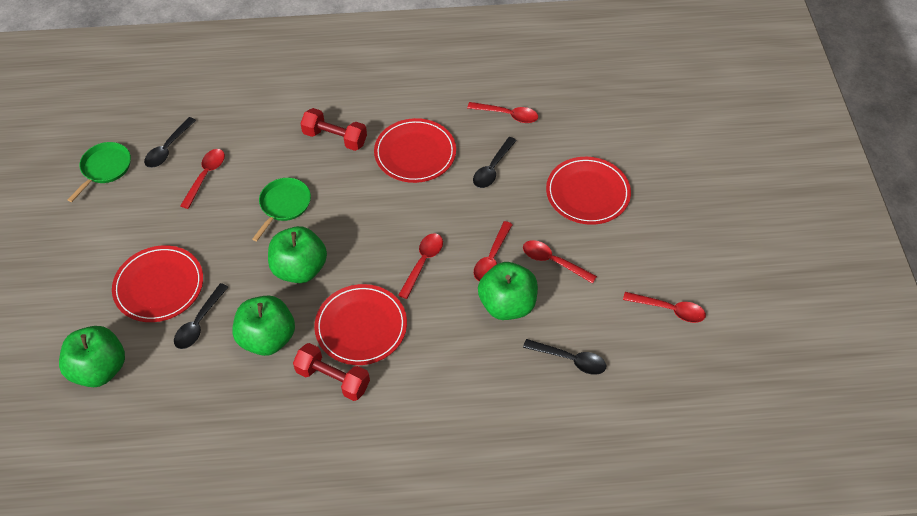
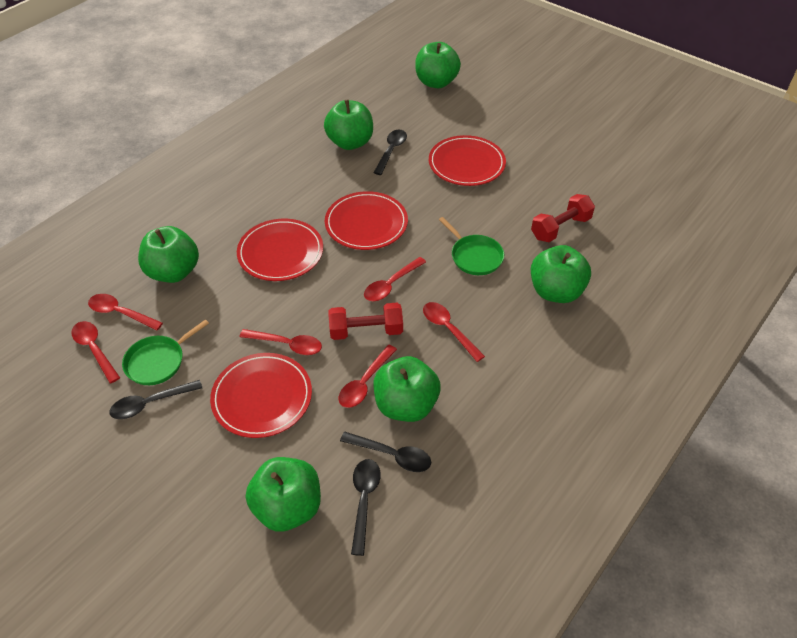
green apple: [59,326,125,387] [232,296,295,356] [268,226,327,283] [478,262,538,320] = 4 -> [138,226,199,283] [246,457,321,532] [324,99,373,150] [373,356,441,422] [415,42,461,88] [531,245,591,303] = 6

